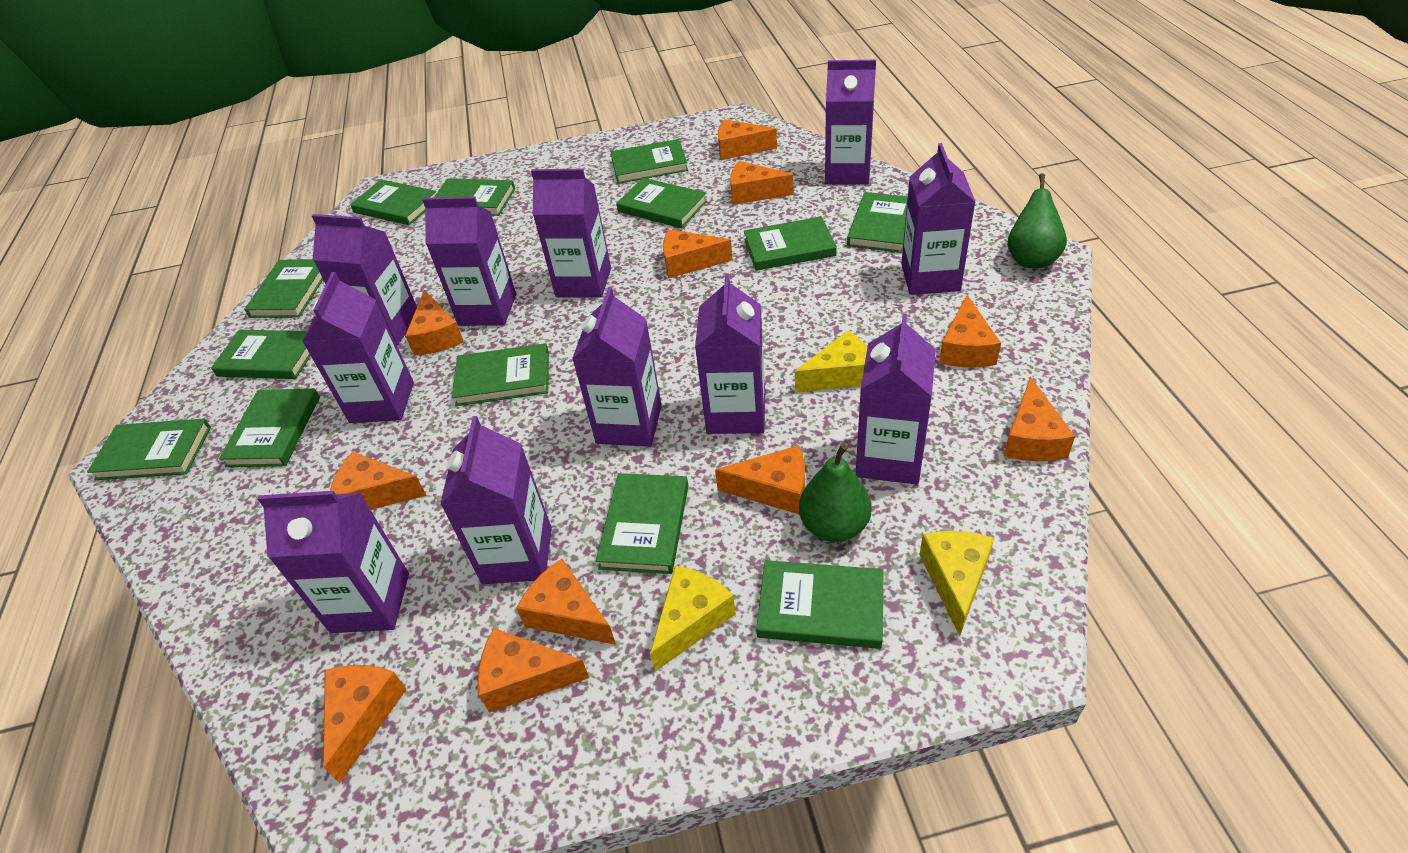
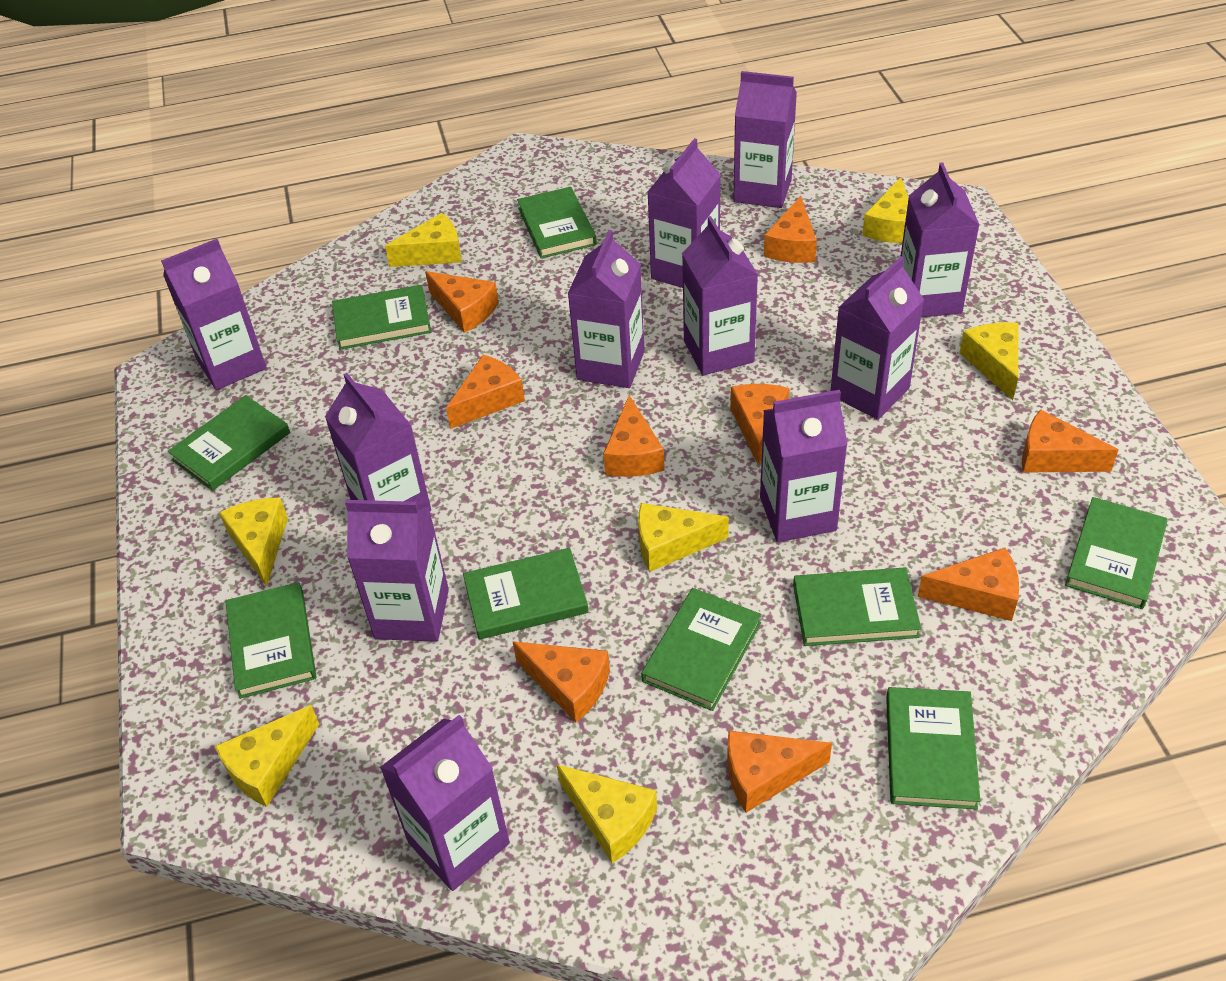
green book: [87,419,211,480] [211,330,311,379] [219,388,320,467] [244,259,323,318] [350,179,436,225] [434,179,515,216] [452,343,549,406] [596,473,688,574] [611,139,688,184] [616,178,707,228] [744,216,837,271] [756,560,884,649] [847,192,908,253] = 13 -> [168,395,290,491] [225,582,316,699] [332,285,431,350] [463,548,589,640] [517,187,597,258] [641,588,762,711] [793,568,921,646] [886,687,980,810] [1065,497,1168,609] = 9
green pear: [799,444,872,542] [1007,173,1067,269] = 2 -> none = 0
orange cheese: [324,665,407,783] [330,451,427,510] [405,290,464,356] [478,628,589,713] [516,559,616,645] [663,229,733,278] [715,445,805,514] [718,119,777,160] [730,161,794,205] [939,295,1001,368] [1004,377,1075,461] = 11 -> [425,271,499,333] [446,355,525,429] [513,642,610,722] [603,395,665,477] [727,730,832,813] [730,384,789,465] [764,196,817,263] [918,548,1019,621] [1022,409,1118,473] = 9
yellow cheese: [650,566,736,672] [795,331,867,392] [919,531,994,636] = 3 -> [215,705,319,807] [219,498,288,586] [385,213,461,267] [557,764,657,863] [638,503,729,572] [862,177,909,243] [959,322,1018,400] = 7

